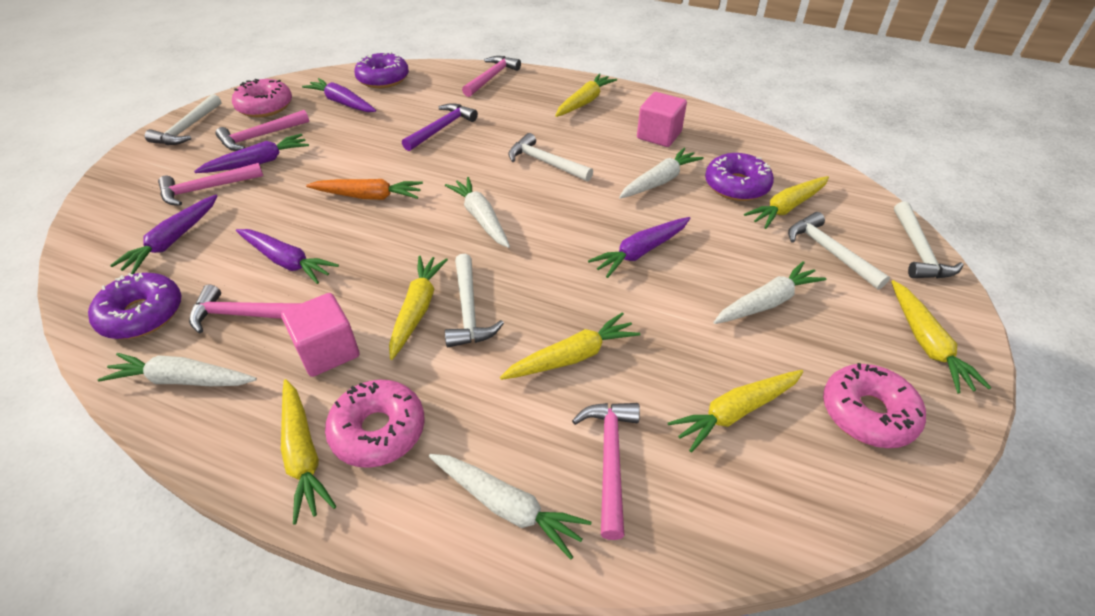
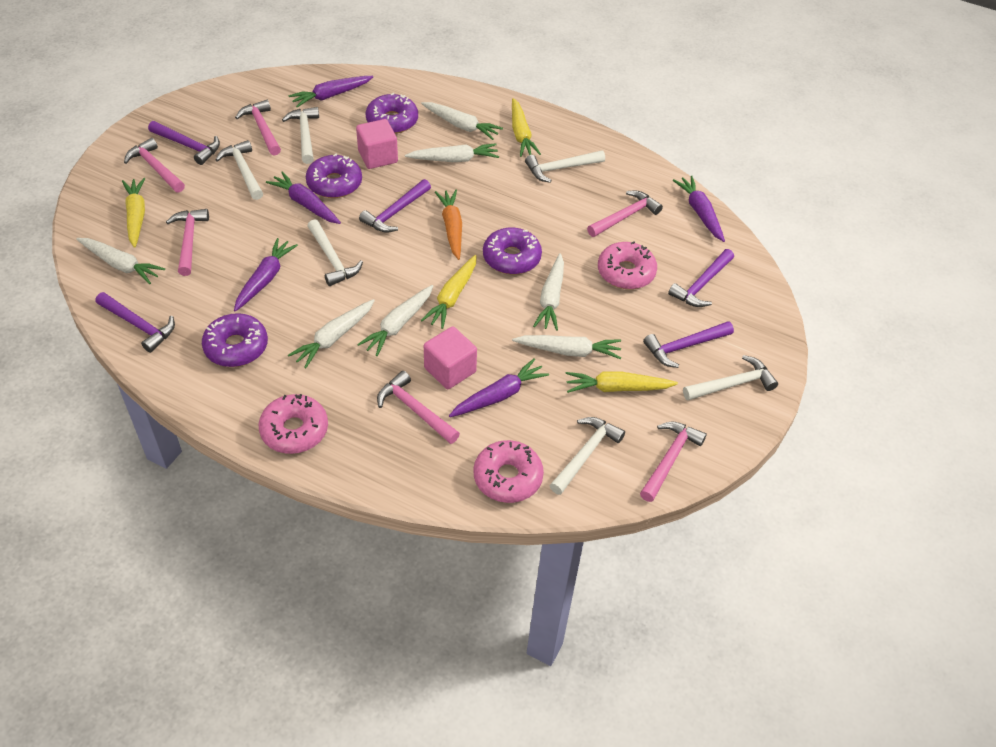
pink hammer: [158,163,263,206] [189,285,301,333] [215,110,309,151] [462,56,521,97] [572,403,640,540] = 5 -> [124,138,185,193] [166,209,209,276] [235,100,281,155] [377,371,460,444] [587,191,663,237] [640,422,707,502] = 6
purple donut: [88,273,181,339] [354,52,409,88] [705,153,774,201] = 3 -> [202,313,268,367] [306,154,362,198] [366,93,418,134] [483,227,542,274] = 4
purple hammer: [402,103,478,151] = 1 -> [96,292,175,353] [148,121,220,165] [359,179,431,233] [643,321,734,368] [668,249,734,307] = 5
white carrot: [98,353,257,386] [429,454,591,559] [445,177,510,248] [619,148,704,199] [713,261,827,324] = 5 -> [76,238,165,284] [288,299,375,369] [357,285,433,356] [405,143,499,162] [421,102,503,140] [512,335,621,359] [533,253,564,331] = 7
white hammer: [145,94,221,145] [445,254,504,347] [508,133,593,181] [788,212,890,290] [894,202,963,279] = 5 -> [215,140,263,200] [282,107,319,164] [308,219,363,286] [525,150,605,183] [549,417,625,495] [683,355,778,400] = 6
yellow carrot: [281,379,337,525] [389,256,448,360] [500,312,640,380] [555,74,617,117] [668,370,803,452] [744,176,829,229] [891,280,992,394] = 7 -> [122,178,145,248] [421,255,477,329] [512,98,541,157] [566,371,678,393] = 4

